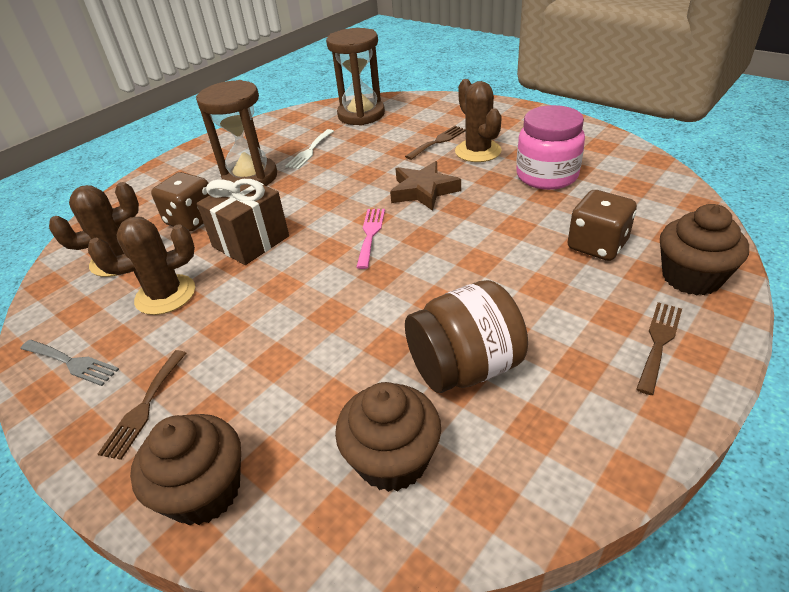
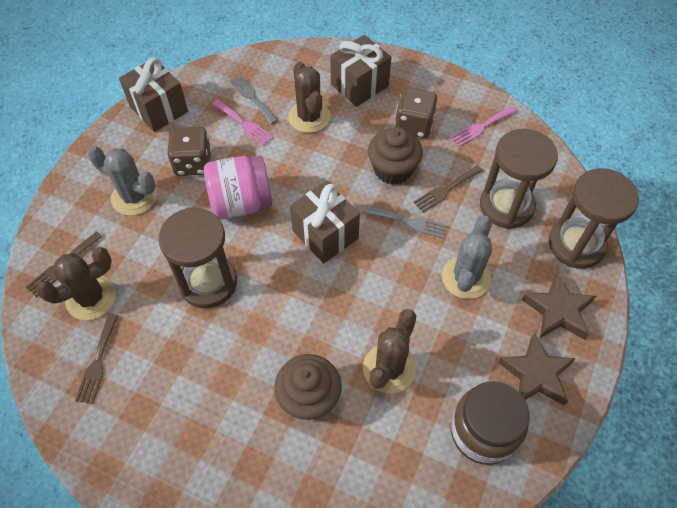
brown cupcake: [130,414,241,525] [335,382,441,492] [660,204,749,295] = 3 -> [274,354,342,420] [368,127,423,185] = 2
brown gift: [197,177,289,265] = 1 -> [119,58,188,132] [290,181,360,263] [330,35,391,107] = 3
brown hourglass: [196,80,277,186] [326,28,385,126] = 2 -> [158,207,237,308] [480,129,558,229] [549,168,639,269] = 3
brown star: [390,161,461,211] = 1 -> [498,333,576,405] [522,272,596,340] = 2
grey cactus: none = 0 -> [88,146,157,216] [442,216,492,299] = 2
grey fork: [20,340,119,386] = 1 -> [230,74,278,124] [364,206,447,238] = 2
pink fork: [356,209,385,269] = 1 -> [212,100,274,146] [450,106,517,146] = 2
white fork: [285,129,334,169] = 1 -> none = 0

